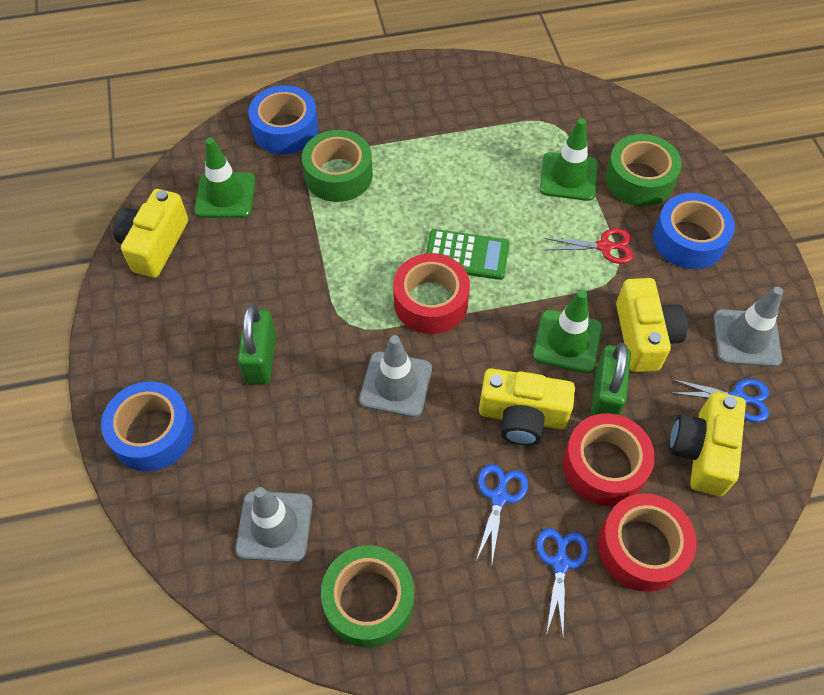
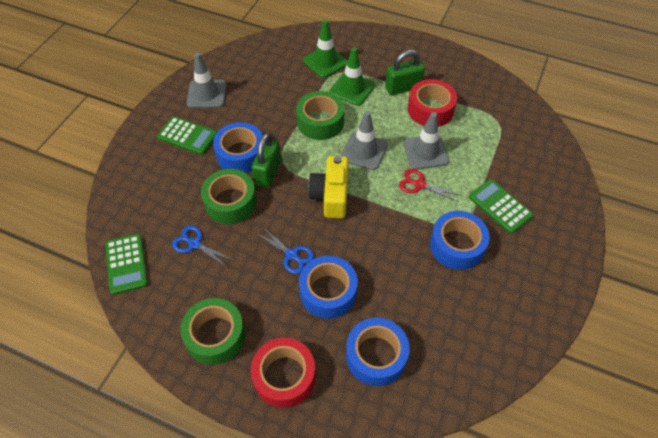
blue scissors: [476,464,528,563] [536,528,589,636] [672,379,769,422] = 3 -> [172,225,235,267] [256,226,314,274] = 2
blue tape: [101,381,194,471] [248,85,319,155] [653,193,735,269] = 3 -> [213,122,262,173] [299,256,358,319] [346,318,410,386] [430,211,490,270] = 4
green calculator: [426,229,509,280] = 1 -> [105,233,148,295] [157,116,217,155] [469,179,534,234] = 3
green traffic cone: [194,138,255,218] [533,290,602,373] [540,118,598,201] = 3 -> [303,20,348,78] [330,47,375,106] = 2
red tape: [393,253,470,334] [563,413,655,506] [598,493,697,592] = 3 -> [251,338,316,408] [408,79,457,127] = 2
yellow camera: [113,189,188,278] [479,368,575,445] [616,278,688,372] [669,392,746,496] = 4 -> [308,156,349,218] = 1

